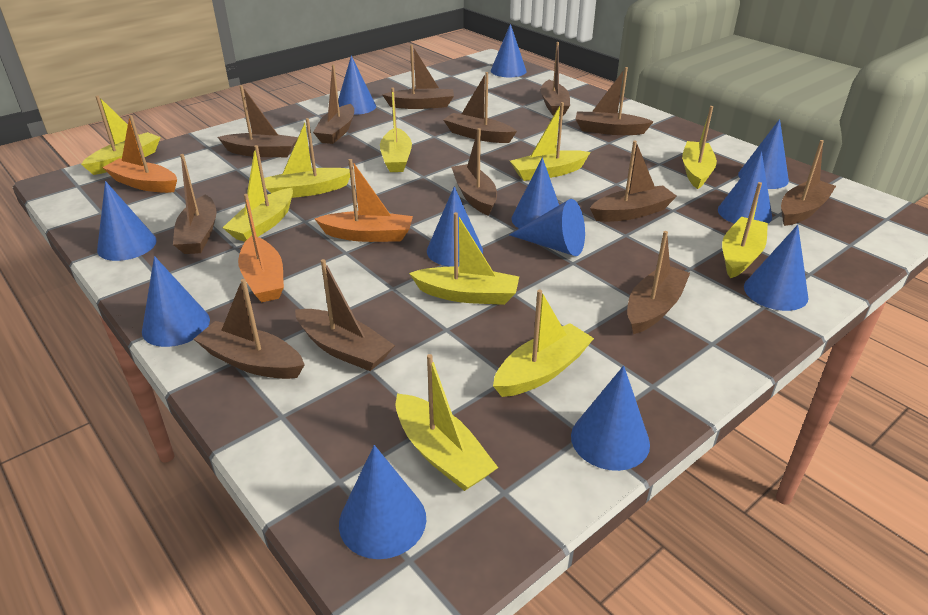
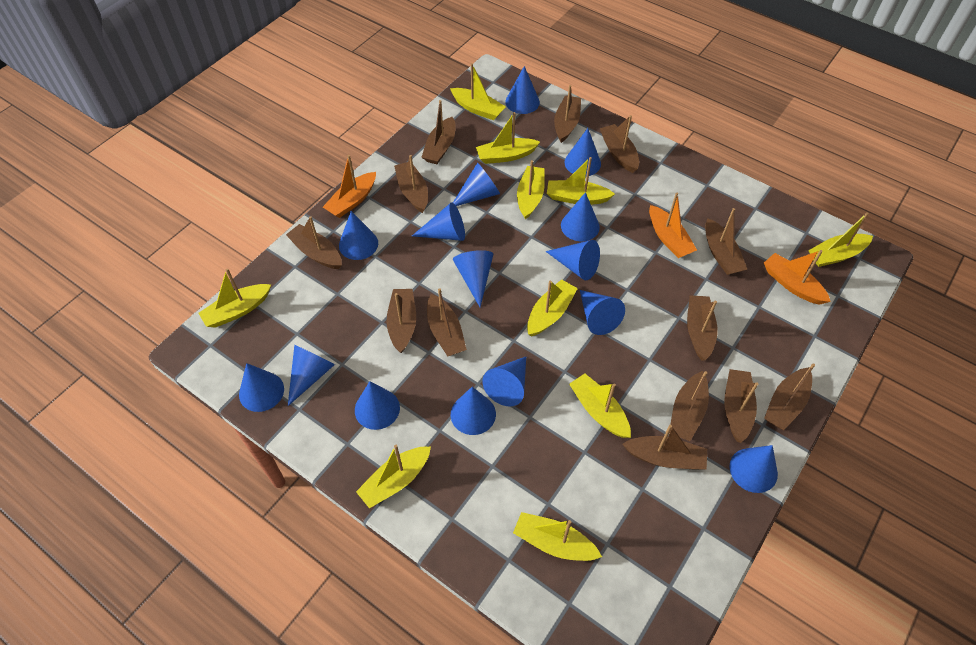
blue cone: [97,181,157,261] [142,256,210,347] [338,56,376,115] [339,445,426,559] [427,186,483,267] [491,24,527,77] [510,199,585,256] [512,157,559,229] [571,366,650,471] [718,152,772,224] [738,119,789,189] [744,225,809,311] = 12 -> [239,363,284,412] [288,345,335,406] [339,211,378,260] [355,381,400,430] [412,202,465,241] [451,387,496,435] [453,163,500,206] [453,250,493,307] [482,357,526,406] [505,66,540,114] [546,240,600,280] [561,192,600,241] [565,128,601,176] [580,290,625,335] [729,445,778,493] = 15

